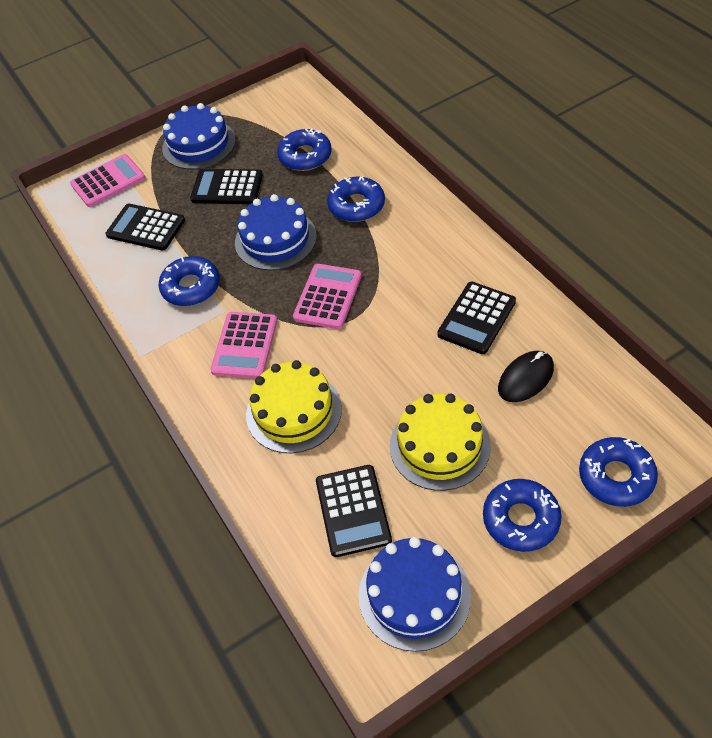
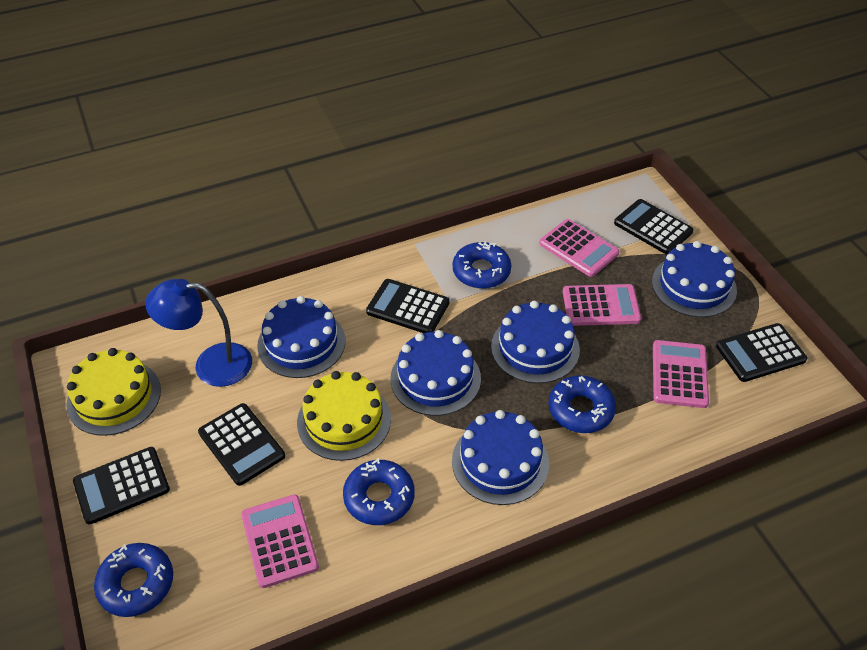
black calculator: [106,204,185,251] [190,169,263,204] [316,465,392,557] [437,282,516,354] = 4 -> [73,447,170,525] [198,403,285,486] [366,279,450,333] [614,199,694,254] [716,323,808,382] = 5
black mouse: [498,351,554,402] = 1 -> none = 0
blue cake: [162,103,236,169] [235,194,317,270] [359,537,471,652] = 3 -> [257,296,345,378] [390,330,481,416] [452,410,549,505] [491,301,580,383] [652,241,737,317] = 5
blue donut: [159,256,220,306] [277,128,332,171] [327,177,385,222] [483,479,562,552] [579,437,658,507] = 5 -> [94,543,173,617] [343,458,415,525] [453,242,511,289] [549,375,616,433] = 4
blue lamp: none = 0 -> [145,279,252,387] = 1
pink calculator: [70,154,145,207] [210,312,278,379] [293,264,362,329] = 3 -> [241,494,319,588] [539,219,619,277] [563,284,641,326] [653,340,709,408] = 4

